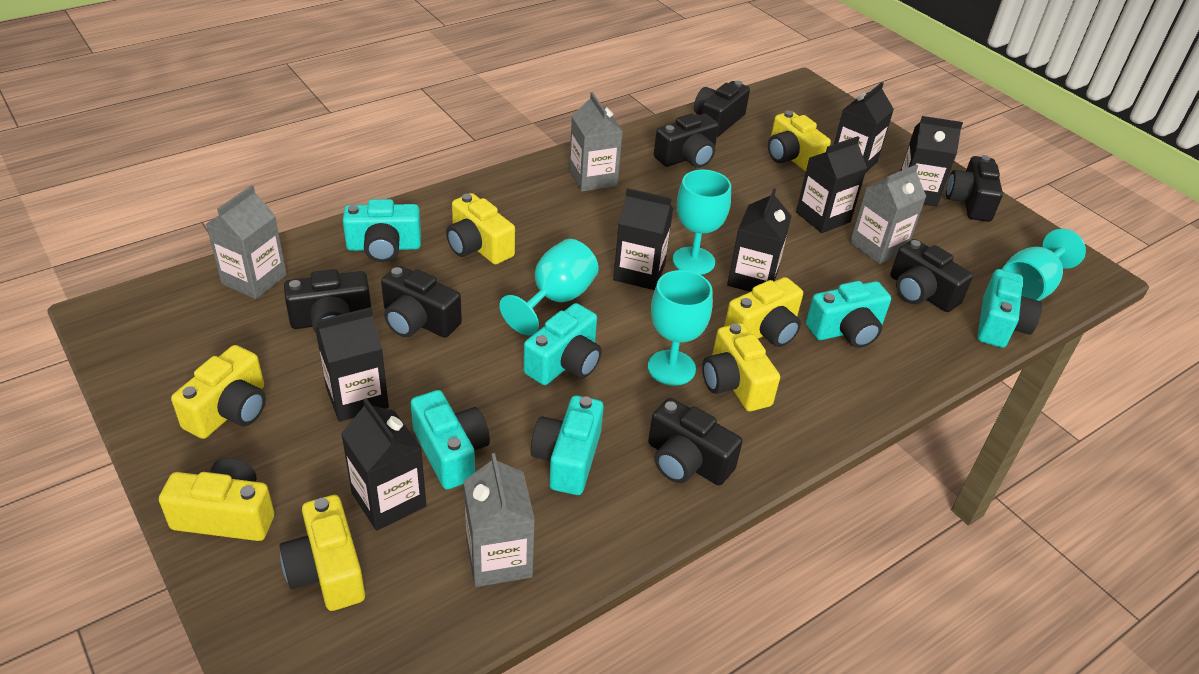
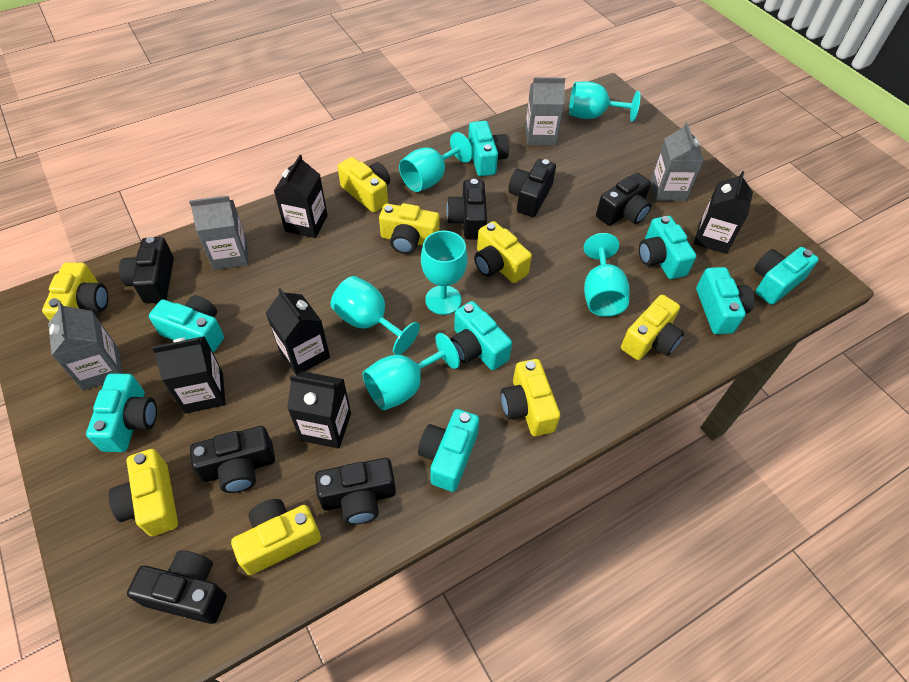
black carton: [315,307,389,422] [341,398,426,531] [613,188,673,290] [727,188,791,292] [796,136,867,233] [834,82,894,173] [901,116,963,207] = 7 -> [152,336,225,414] [266,288,330,375] [274,155,328,238] [287,371,351,449] [694,171,753,254] = 5
turquoise camera: [343,199,421,262] [410,390,490,489] [523,303,602,385] [531,395,604,495] [806,281,891,348] [977,269,1042,348] = 6 -> [86,373,157,452] [149,295,224,353] [418,409,479,492] [450,301,512,370] [468,121,509,176] [639,216,696,279] [696,267,754,334] [754,247,819,305] = 8
turquoise goblet: [499,239,599,335] [648,270,713,386] [673,170,731,275] [1002,229,1086,301] = 4 -> [331,276,420,355] [363,333,460,410] [399,132,473,192] [421,231,467,315] [569,81,640,122] [584,233,630,317] = 6
yellow camera: [159,458,274,541] [171,345,266,439] [279,495,365,611] [446,193,515,265] [702,323,780,411] [724,277,803,347] [768,110,831,172] = 7 -> [42,262,108,321] [108,449,178,536] [231,499,321,575] [338,157,390,213] [379,203,440,254] [474,221,532,283] [501,359,560,436] [621,295,684,360] = 8

